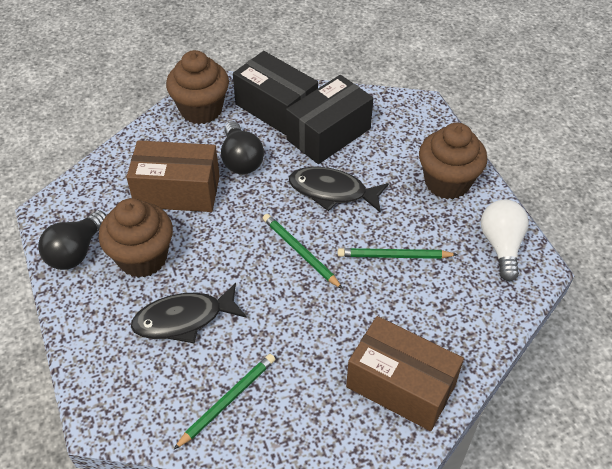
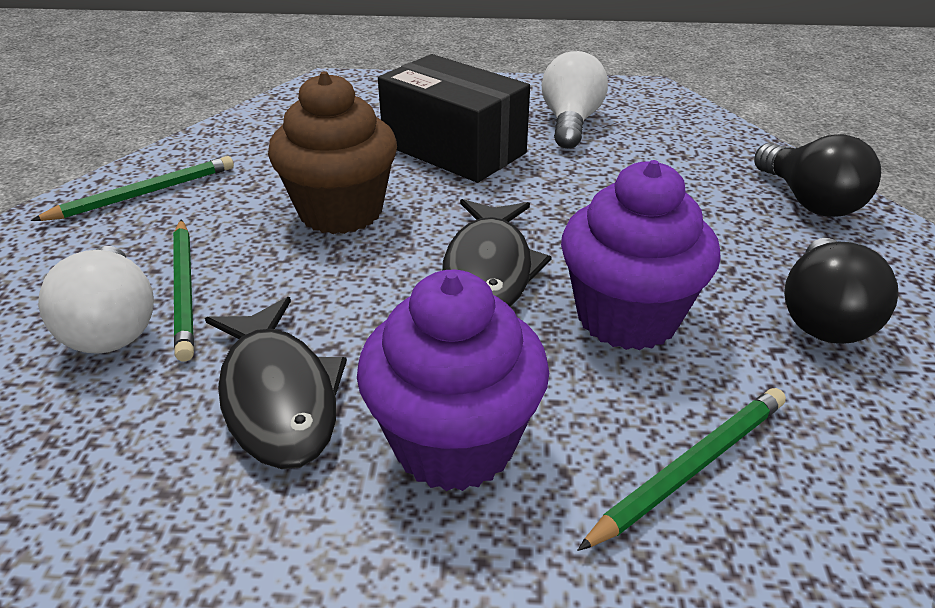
black box: [233,51,318,136] [286,75,373,164] = 2 -> [378,54,530,183] = 1
brown box: [126,140,220,212] [346,316,464,431] = 2 -> none = 0
brown cupcake: [99,198,173,278] [166,50,229,124] [419,123,487,199] = 3 -> [268,71,397,234] = 1
purple cupcake: none = 0 -> [357,270,549,491] [561,160,721,350] = 2
white light bulb: [481,200,529,281] = 1 -> [38,246,154,354] [542,51,608,149] = 2

